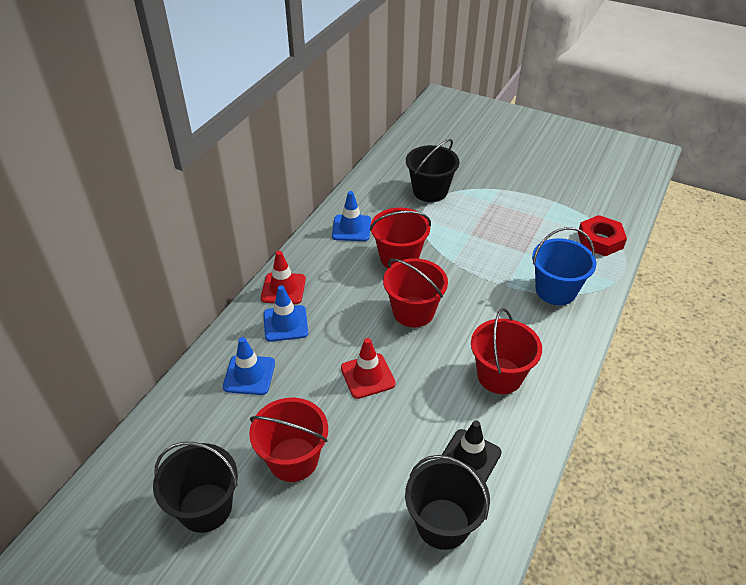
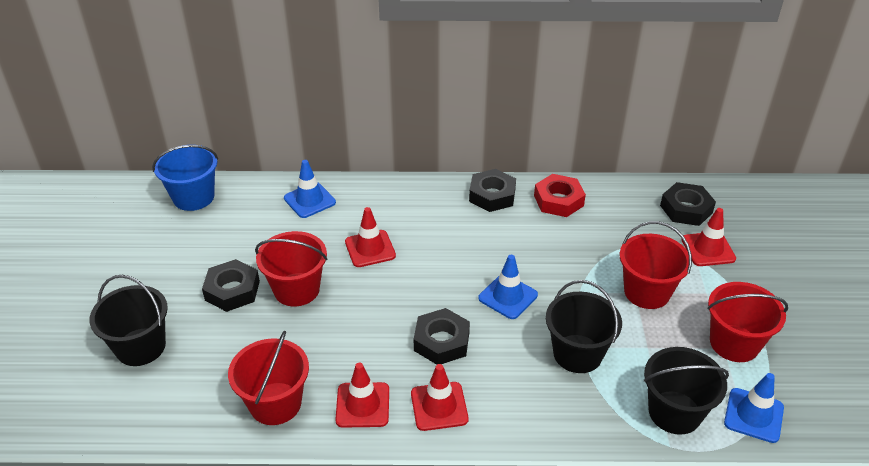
black nut: none = 0 -> [202,259,260,312] [414,308,470,365] [469,169,516,212] [660,182,716,226] = 4
black traffic cone: [439,420,502,483] = 1 -> none = 0
red traffic cone: [261,251,306,304] [341,338,396,399] = 2 -> [335,363,389,428] [345,207,396,267] [411,364,469,431] [681,208,736,266] = 4

